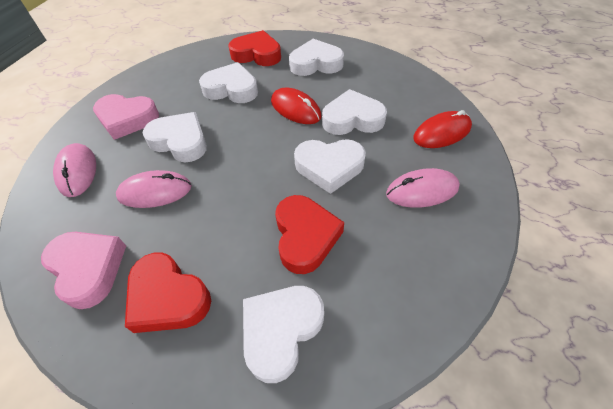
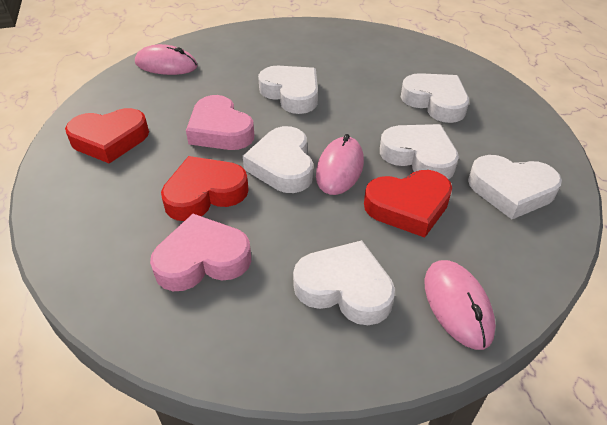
red mouse: [271,88,321,124] [413,110,472,148] = 2 -> none = 0

